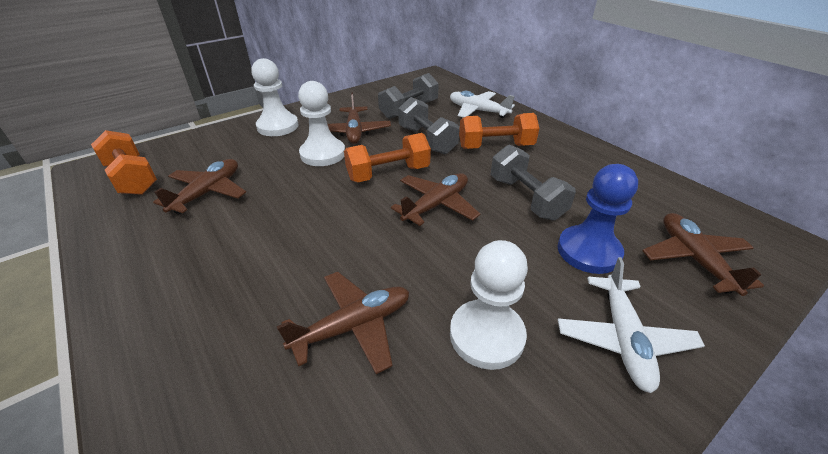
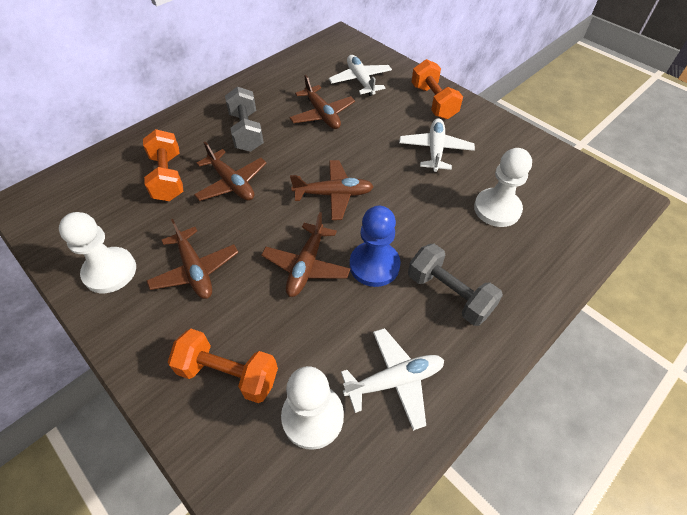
grey dumbbell: [378,73,439,119] [398,97,460,154] [491,145,576,221] = 3 -> [225,87,264,152] [408,244,503,326] = 2
white plane: [450,91,515,118] [558,257,705,393] = 2 -> [329,55,392,96] [341,328,444,431] [399,118,475,172] = 3

